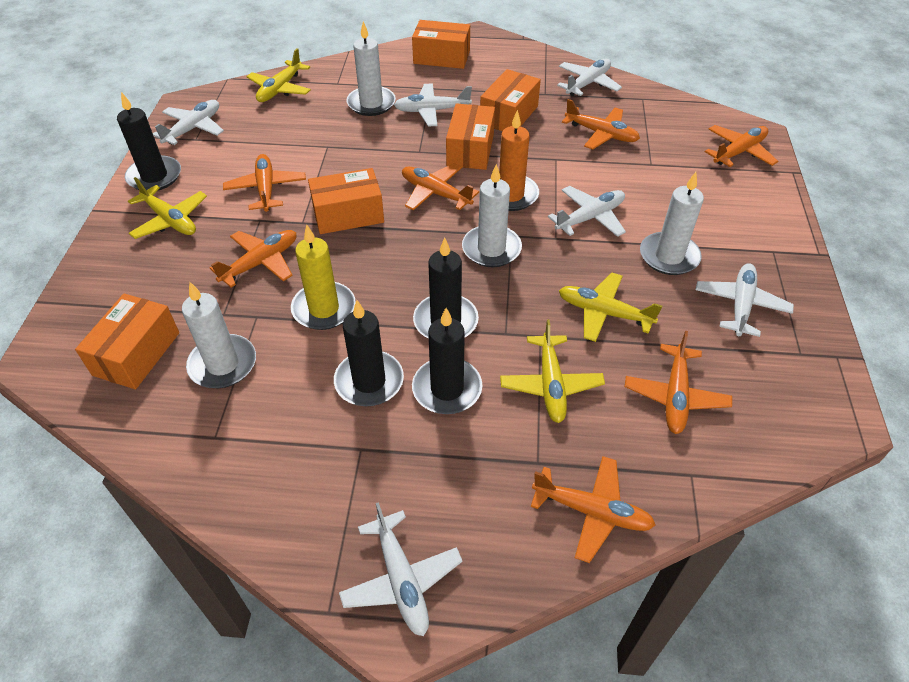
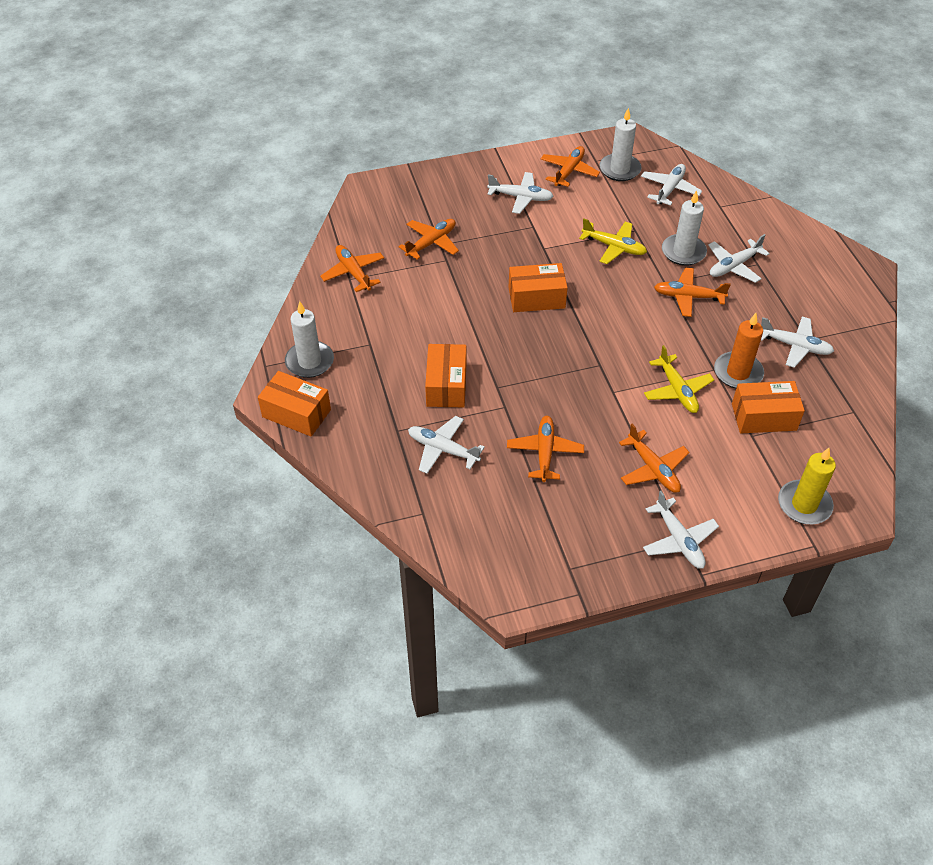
black candle: [117,92,181,190] [334,300,404,406] [412,308,483,414] [413,238,479,339] = 4 -> none = 0
orange box: [75,293,179,389] [308,168,384,234] [412,20,470,69] [446,103,495,170] [480,69,541,131] = 5 -> [258,371,331,437] [425,344,466,408] [509,263,568,312] [732,381,805,433] = 4
orange plane: [210,230,296,287] [223,154,306,212] [402,163,479,211] [531,456,655,563] [562,99,640,150] [625,331,732,434] [705,125,778,167] = 7 -> [320,245,384,292] [399,219,459,260] [507,416,584,482] [541,146,600,187] [619,424,689,493] [654,267,731,317] = 6
white candle: [182,282,256,388] [346,21,396,116] [462,164,522,267] [640,172,704,275] = 4 -> [285,301,334,378] [599,107,642,181] [662,190,707,266] = 3
yellow plane: [128,177,207,239] [247,48,311,102] [500,319,605,423] [559,273,662,342] = 4 -> [579,219,647,264] [644,345,714,413] = 2

